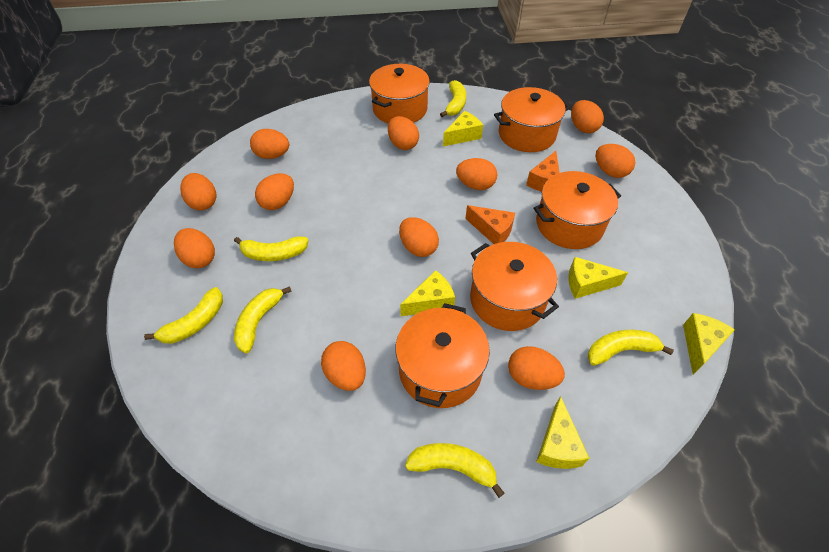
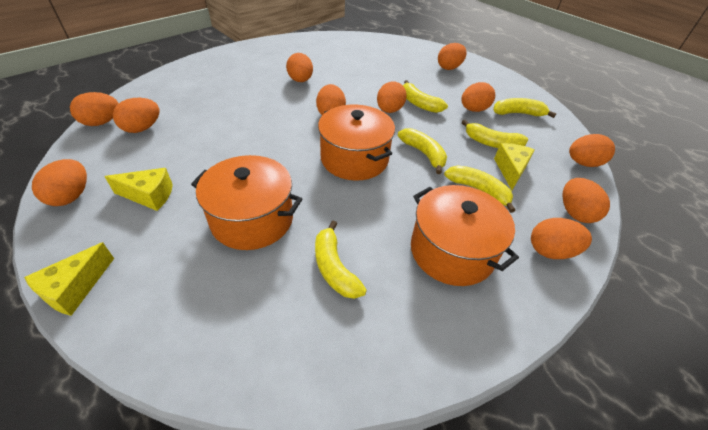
orange cheese: [465,205,515,244] [526,151,559,192] = 2 -> none = 0
orange pot: [369,64,430,124] [396,303,490,408] [470,242,559,331] [494,87,570,152] [534,171,621,249] = 5 -> [191,155,302,250] [318,105,395,181] [411,185,519,286] = 3
yellow cheese: [400,270,455,316] [443,111,483,146] [536,396,590,469] [568,257,628,299] [683,313,735,374] = 5 -> [24,242,114,316] [104,168,173,211] [494,143,535,190] = 3

